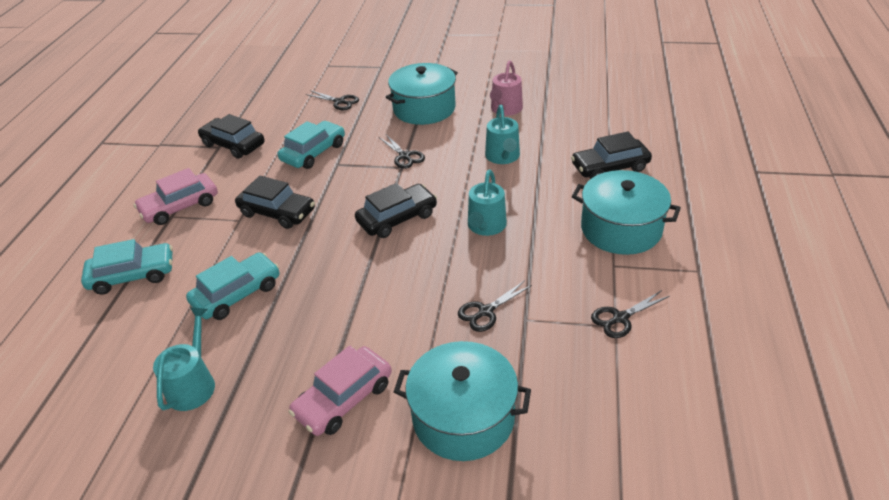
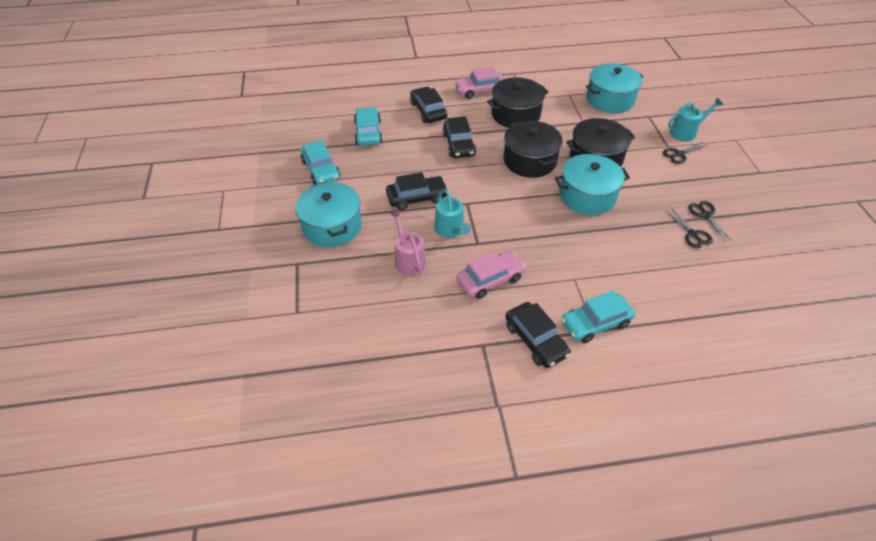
black pot: none = 0 -> [487,77,549,128] [504,121,563,178] [566,118,635,167] = 3
black scissors: [306,90,359,110] [380,134,425,169] [458,280,532,332] [591,290,670,338] = 4 -> [663,142,707,164] [665,209,713,248] [688,201,732,242] = 3
turquoise watering can: [153,307,215,411] [468,169,507,236] [485,105,520,164] = 3 -> [434,189,471,238] [668,98,723,141] = 2

